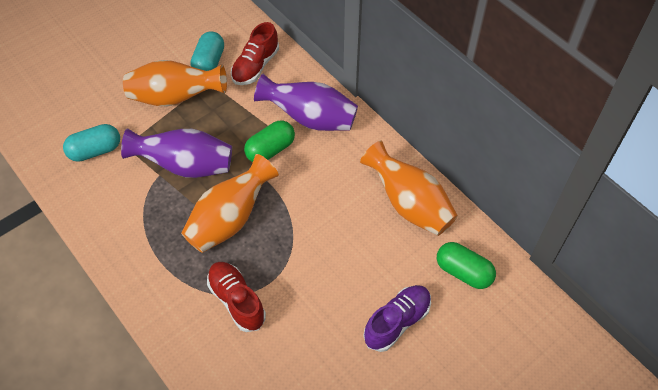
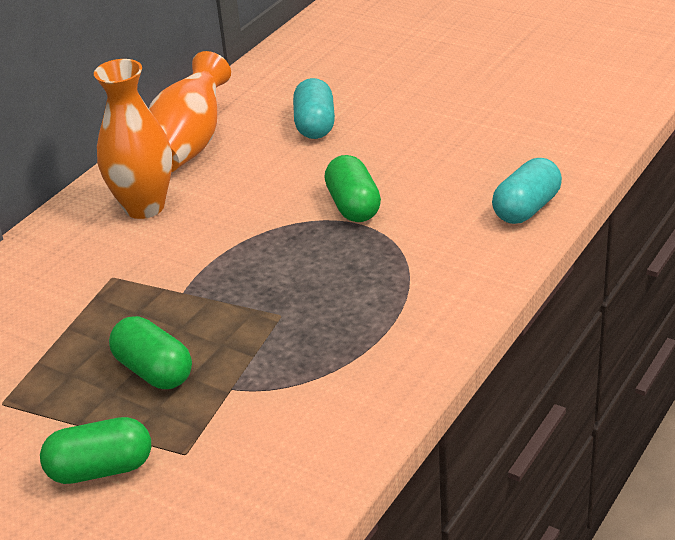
green capsule: [244,120,295,162] [437,242,496,289] = 2 -> [40,417,151,484] [109,316,192,389] [324,155,381,222] = 3
orange vase: [123,60,227,106] [181,154,279,253] [360,141,458,236] = 3 -> [94,59,172,219] [149,51,231,172] = 2
purple shoe: [363,285,431,352] = 1 -> none = 0
purple vase: [121,128,232,178] [254,74,358,131] = 2 -> none = 0
red shoe: [207,262,266,332] [231,22,279,85] = 2 -> none = 0

